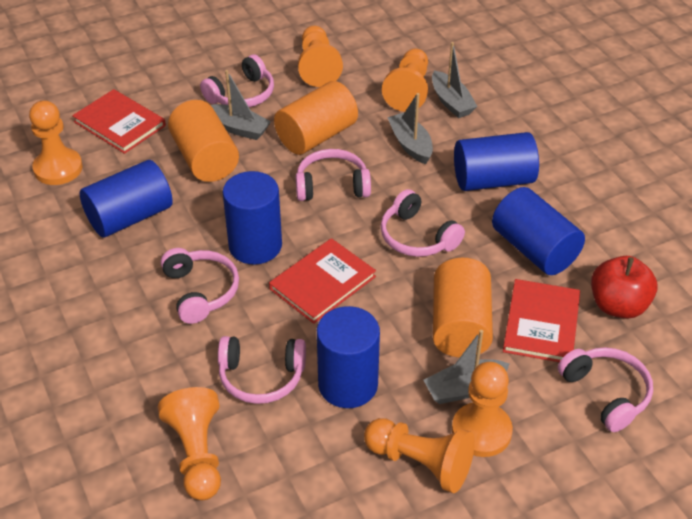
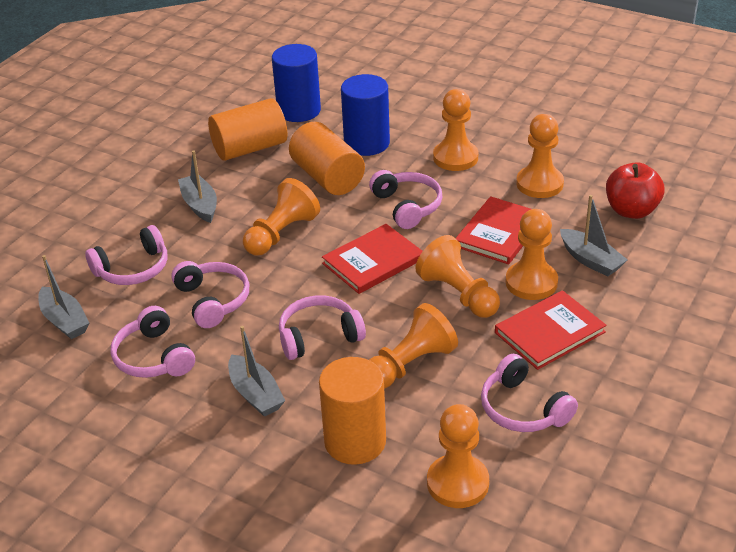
blue cylinder: [80,160,173,237] [223,171,282,265] [317,306,380,408] [454,132,539,191] [492,187,585,275] = 5 -> [272,44,321,122] [341,74,390,156] = 2
orange pawn: [29,101,83,185] [158,387,221,500] [298,26,343,87] [364,418,475,493] [382,48,428,112] [452,362,513,457] = 6 -> [243,178,320,256] [369,303,458,389] [415,235,500,318] [427,404,489,508] [433,89,478,171] [506,209,558,300] [516,114,564,198] = 7

